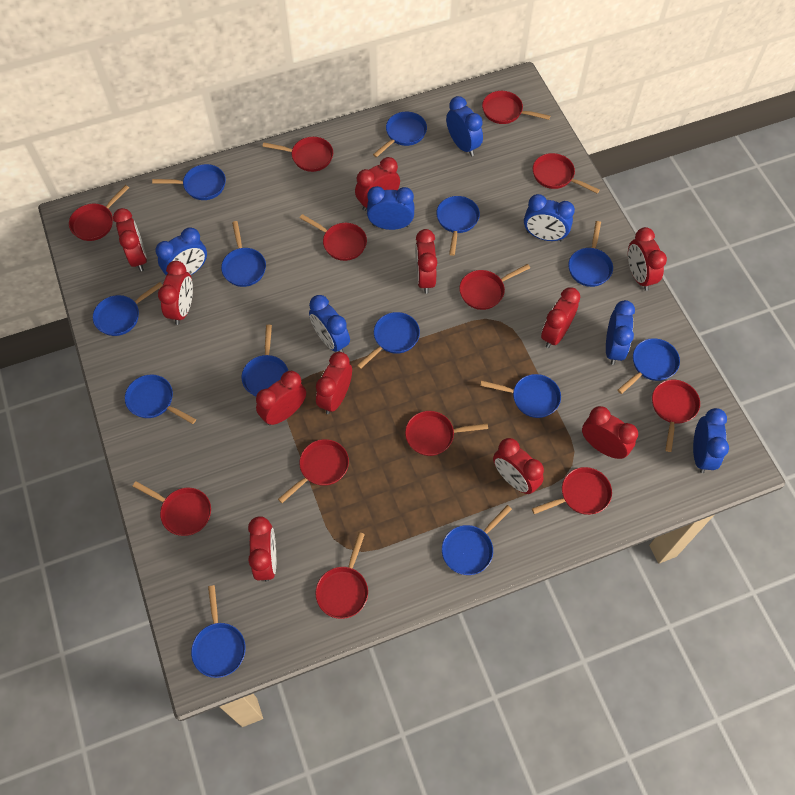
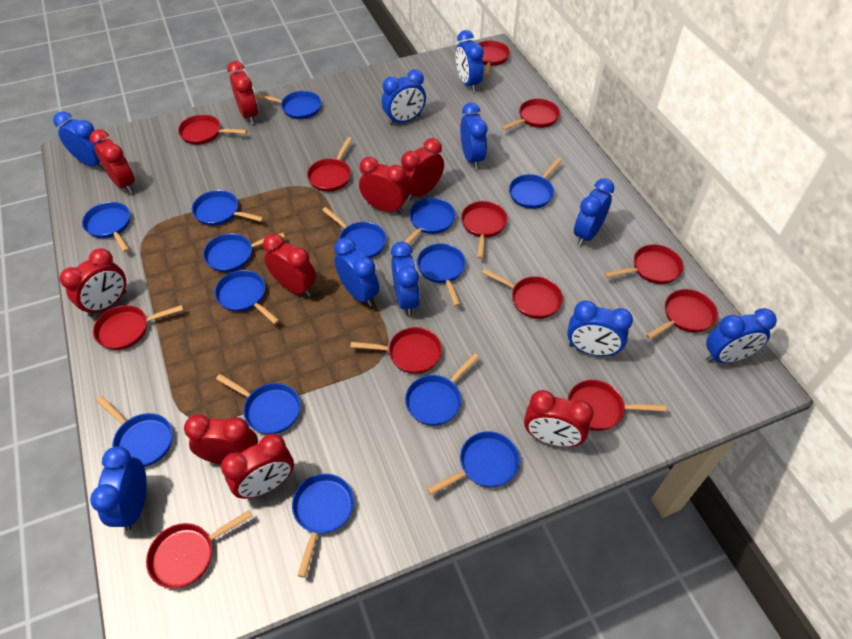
blue clock: [155,227,207,276] [309,295,350,353] [367,186,414,230] [446,96,483,156] [524,194,575,241] [606,300,635,365] [693,408,729,473] = 7 -> [53,112,104,169] [90,446,147,531] [334,238,379,307] [382,70,426,125] [391,242,420,316] [456,30,484,92] [460,103,487,169] [567,301,633,356] [574,178,614,246] [706,308,777,363] = 10
blue pan: [93,282,163,336] [125,375,196,424] [152,164,226,200] [191,585,246,678] [221,221,266,287] [242,325,288,396] [356,312,420,369] [373,112,427,158] [436,196,480,256] [442,505,512,575] [480,374,561,418] [568,221,613,287] [617,338,680,394] = 13 -> [82,202,130,252] [96,396,173,467] [192,190,264,226] [203,233,285,272] [214,270,279,324] [216,374,301,434] [255,91,321,119] [292,474,354,578] [322,207,386,258] [404,198,456,244] [405,353,479,426] [417,244,466,306] [427,431,520,495] [509,157,562,209] = 14
red clock: [113,208,147,271] [158,261,193,325] [248,516,276,582] [256,371,306,425] [316,352,352,414] [355,157,400,211] [415,229,437,294] [493,438,544,494] [541,288,580,348] [582,406,638,459] [628,227,667,291] = 11 -> [59,248,126,317] [90,129,135,193] [184,414,258,465] [221,434,294,499] [227,61,258,124] [263,234,316,297] [359,157,409,214] [401,138,444,200] [524,390,594,447] = 9

